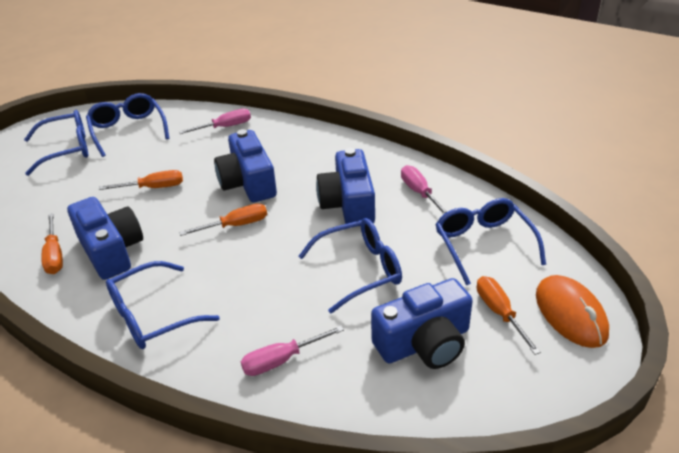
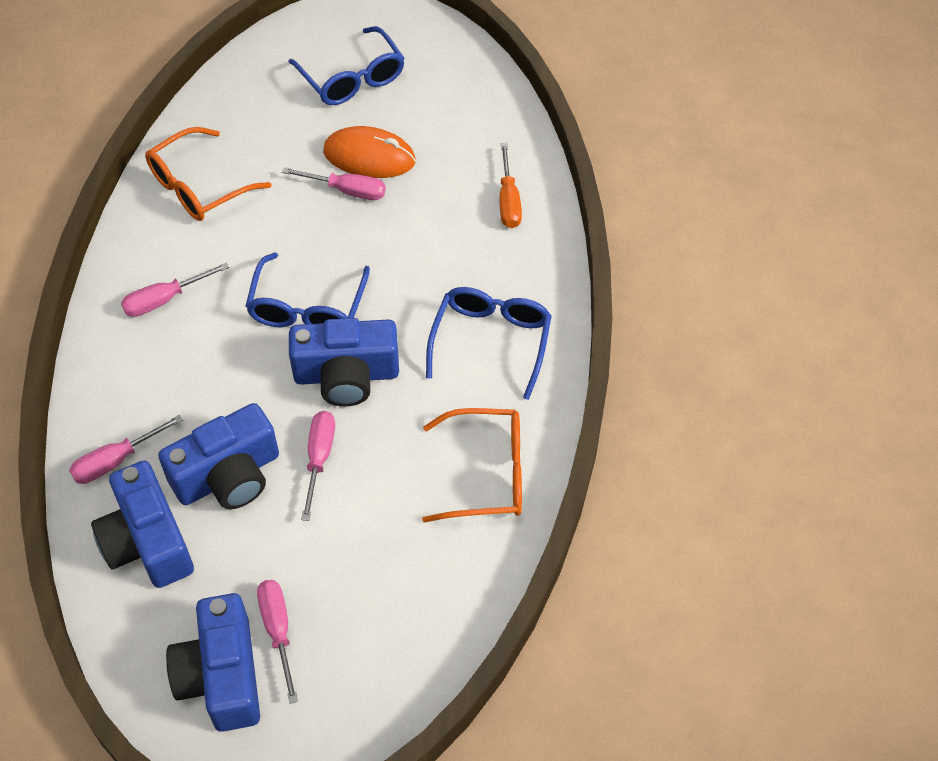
blue glasses: [24,110,88,176] [86,93,170,157] [106,261,220,349] [298,218,402,314] [435,198,546,285] = 5 -> [246,252,370,327] [288,26,404,105] [426,287,552,400] = 3
orange glasses: none = 0 -> [145,127,271,221] [422,408,522,523] = 2
orange screwdriver: [41,213,63,274] [99,170,183,190] [179,203,267,236] [477,276,541,355] = 4 -> [500,143,522,228] = 1
pink screwdriver: [179,109,251,134] [241,326,344,376] [401,165,447,215] = 3 -> [69,414,183,484] [121,263,229,317] [257,580,298,704] [282,167,386,200] [301,411,335,521] = 5

